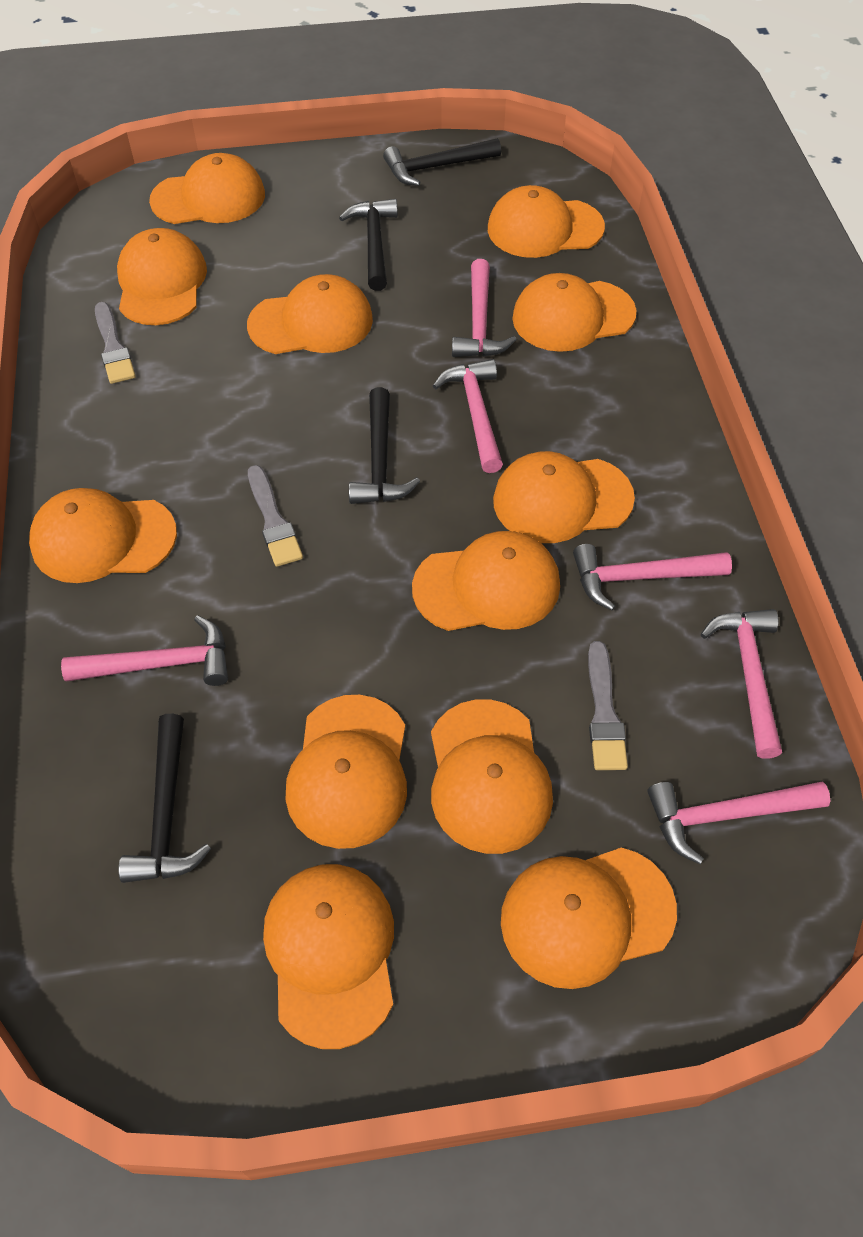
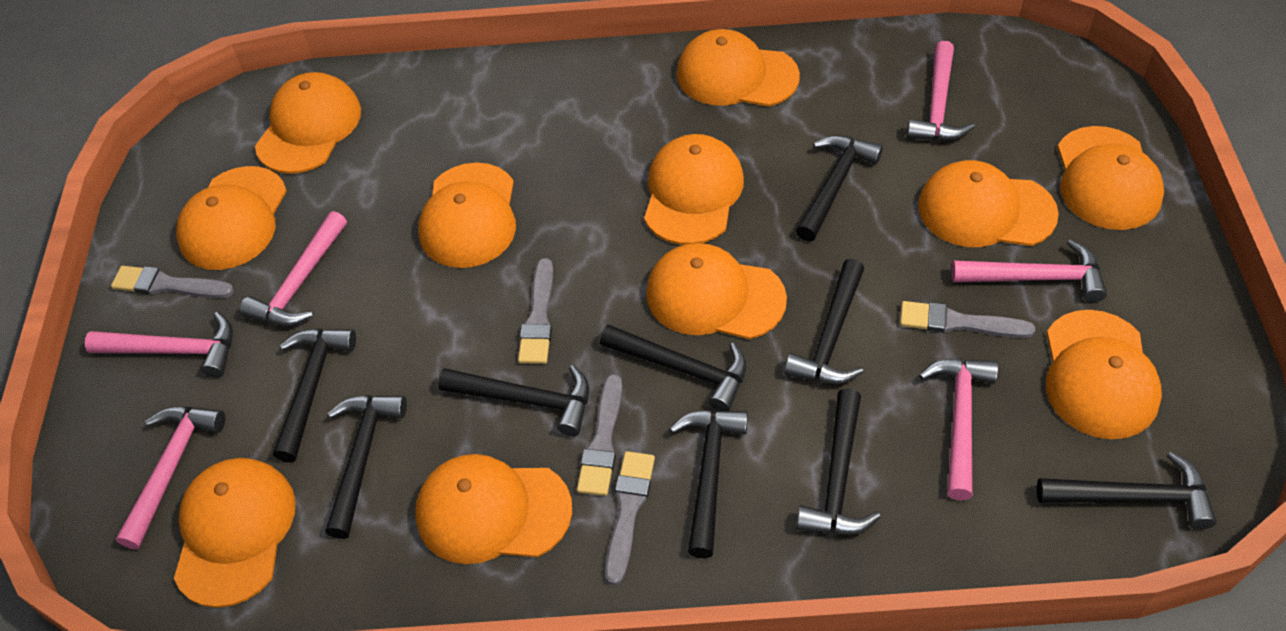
black hammer: [118,714,211,883] [339,199,398,291] [349,387,420,504] [383,138,501,186] = 4 -> [273,329,356,462] [325,395,407,539] [438,365,589,436] [600,324,747,411] [669,410,748,558] [784,259,864,384] [796,135,883,242] [796,388,881,534] [1037,452,1217,529] = 9
grey brush: [95,302,136,384] [248,465,303,567] [588,641,628,770] = 3 -> [111,266,234,298] [518,258,553,364] [577,374,622,496] [605,451,655,585] [900,301,1035,338] = 5
orange cap: [29,488,177,583] [117,228,207,325] [149,153,265,224] [247,274,373,354] [263,864,394,1049] [286,695,407,849] [412,531,560,631] [431,699,553,854] [488,185,605,258] [493,451,635,543] [501,848,677,989] [512,273,636,352] = 12 -> [174,458,296,608] [176,166,287,270] [255,72,361,174] [415,454,572,564] [418,163,516,268] [644,134,744,245] [646,243,787,339] [677,29,800,107] [918,160,1059,247] [1046,310,1162,439] [1057,126,1164,230] = 11

